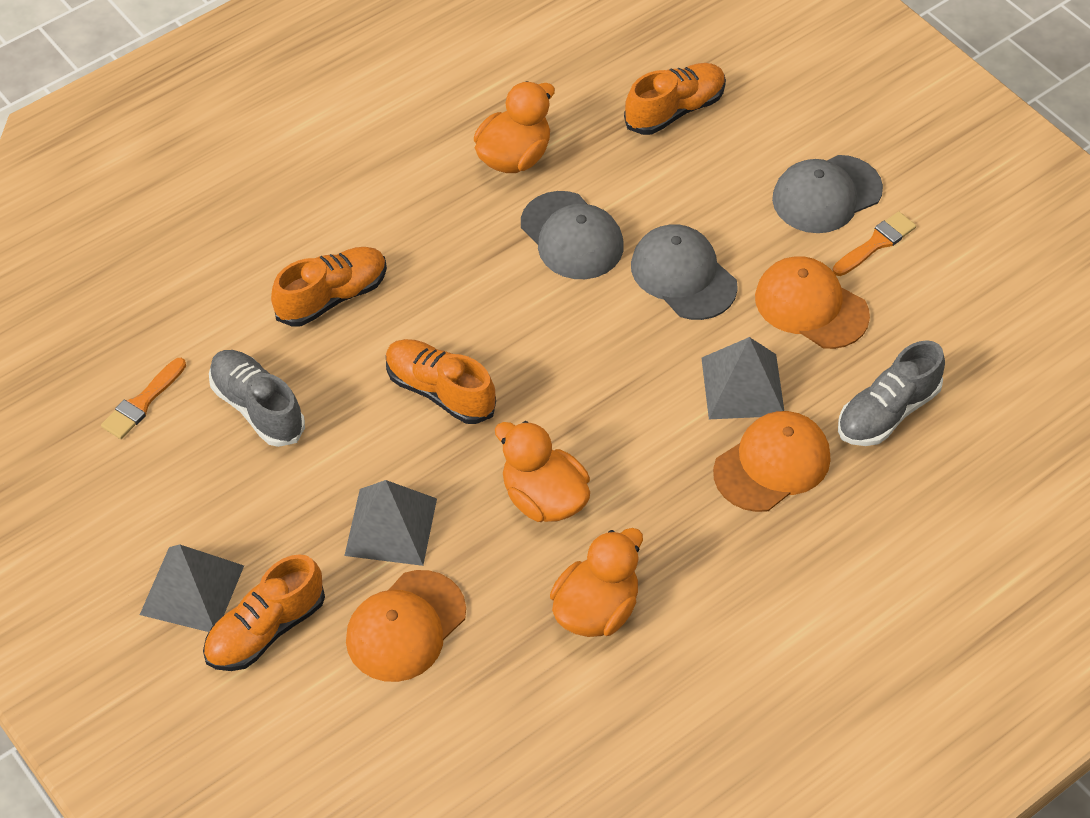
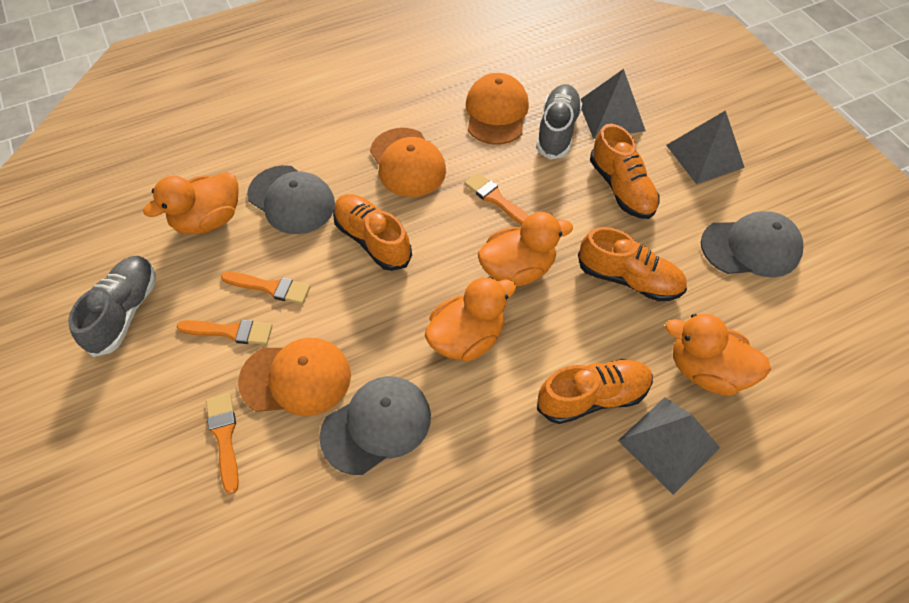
orange brush: [101,358,186,439] [833,211,916,276] = 2 -> [176,320,272,345] [206,394,239,494] [221,271,310,304] [464,172,529,225] = 4
orange duck: [474,81,555,173] [495,421,590,522] [550,528,643,637] = 3 -> [143,172,238,234] [425,276,516,362] [478,212,573,286] [666,314,771,396] = 4

